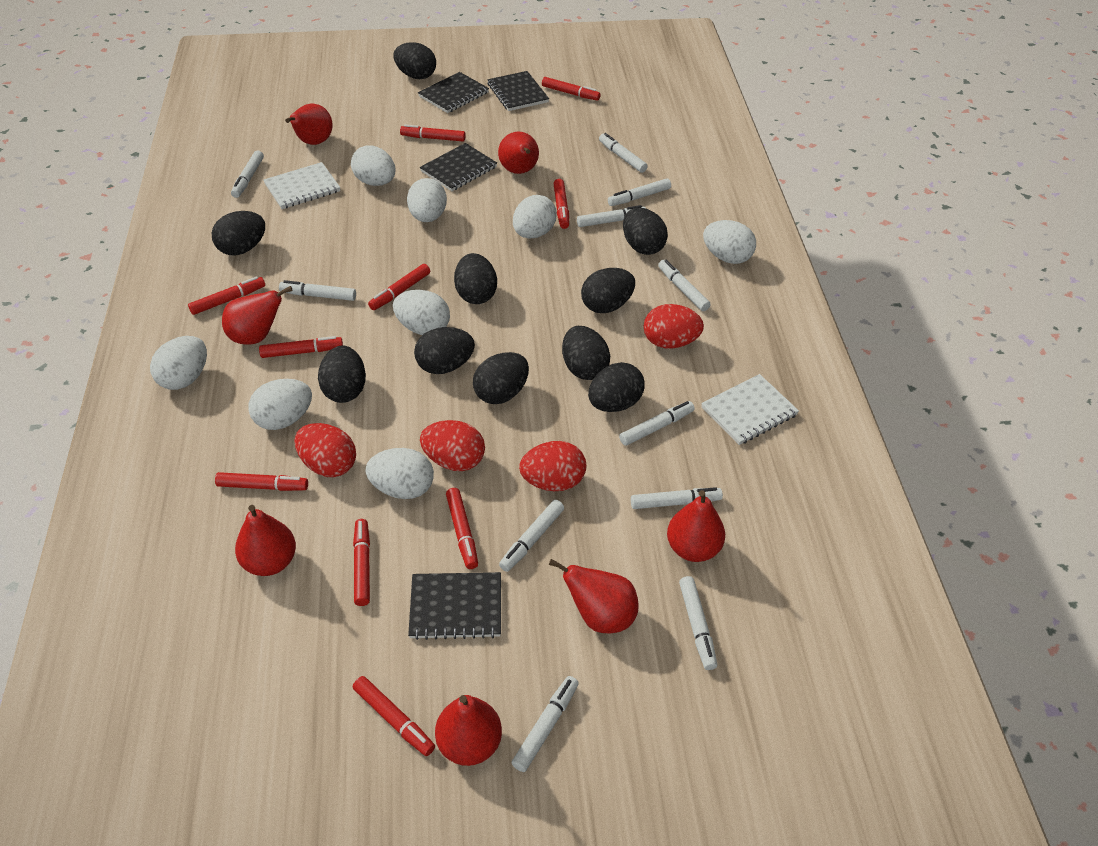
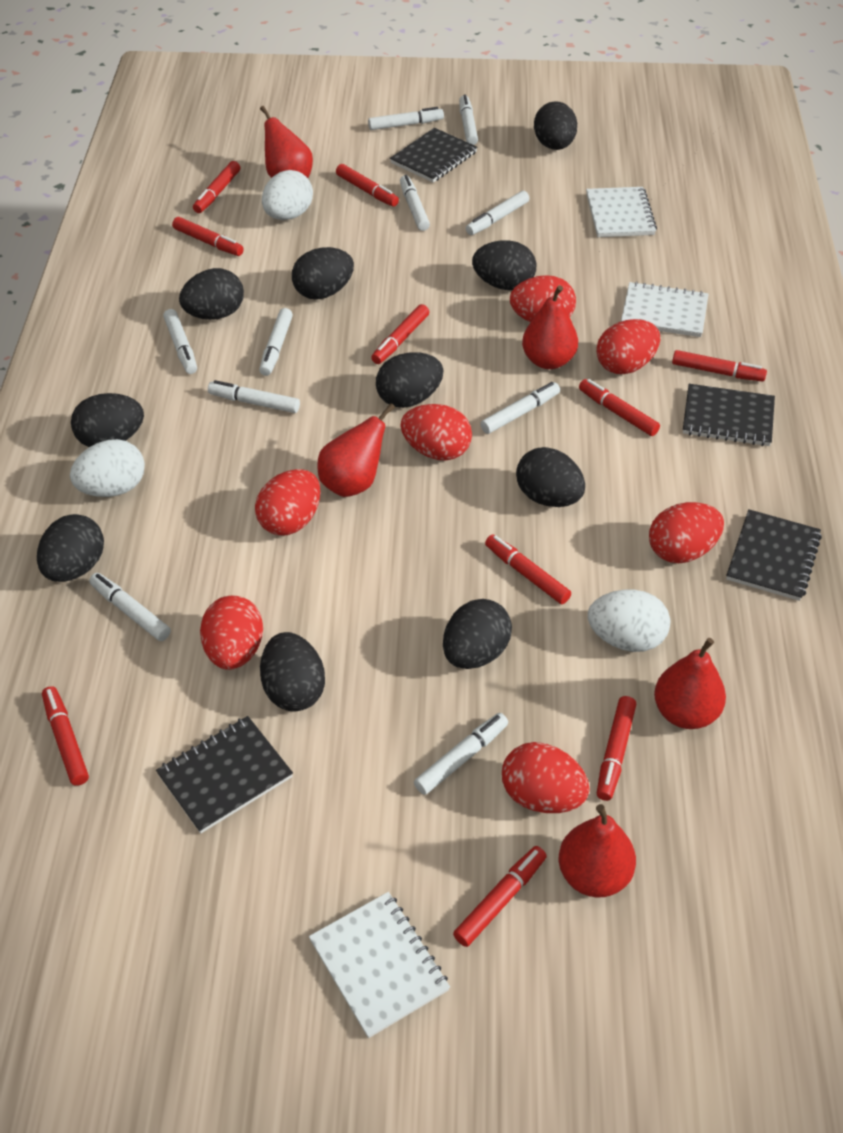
red egg: [294,423,356,477] [420,420,485,471] [519,441,586,491] [644,304,704,348] = 4 -> [200,595,263,670] [255,469,321,536] [400,404,472,460] [502,742,590,813] [510,275,576,322] [596,319,661,374] [649,502,724,563] = 7
red pear: [222,286,293,345] [235,505,296,576] [285,104,333,145] [435,695,502,766] [498,131,539,174] [549,559,639,633] [667,490,725,562] = 7 -> [260,106,313,178] [317,403,395,497] [522,285,578,369] [559,804,636,897] [654,638,726,729] = 5
white egg: [150,336,207,390] [248,379,312,430] [351,145,396,186] [366,448,434,499] [393,290,450,335] [407,178,447,222] [513,195,557,238] [703,220,756,264] = 8 -> [70,439,145,497] [262,170,313,220] [588,590,670,652] = 3
white marker: [231,150,264,198] [279,280,356,301] [499,500,564,572] [512,676,579,772] [577,205,646,227] [599,133,648,173] [608,178,671,206] [619,401,695,446] [631,487,723,509] [658,260,710,311] [679,576,717,670] = 11 -> [89,573,171,641] [163,309,197,374] [208,380,300,413] [259,308,293,376] [368,107,444,130] [400,175,430,231] [414,713,508,795] [459,94,478,145] [466,191,529,235] [480,382,560,434] = 10
white notebook: [264,162,340,209] [701,374,799,445] = 2 -> [309,892,450,1038] [586,187,657,237] [621,281,709,337] = 3

